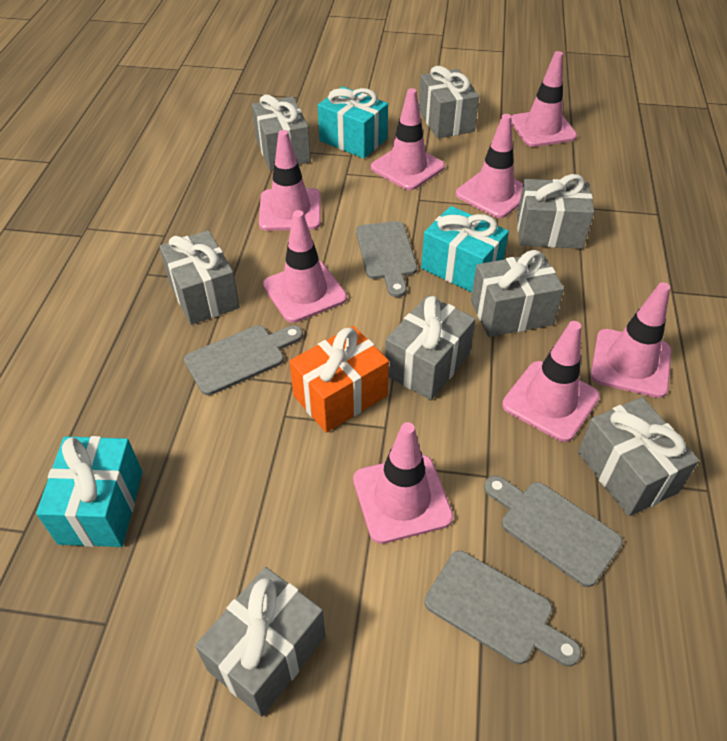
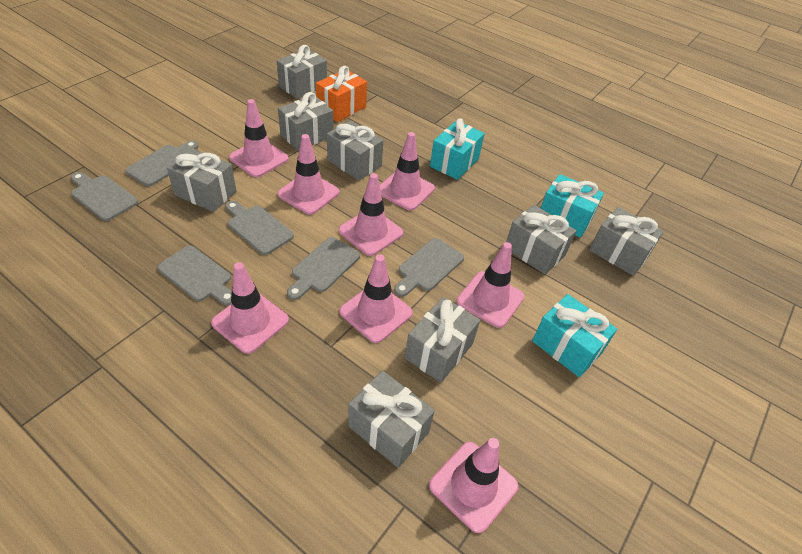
grey cutting board: [184,325,303,395] [356,221,417,297] [425,551,581,666] [484,475,623,587] = 4 -> [71,172,138,221] [126,140,199,186] [158,246,232,305] [225,201,294,255] [287,237,360,300] [394,238,464,297] = 6

